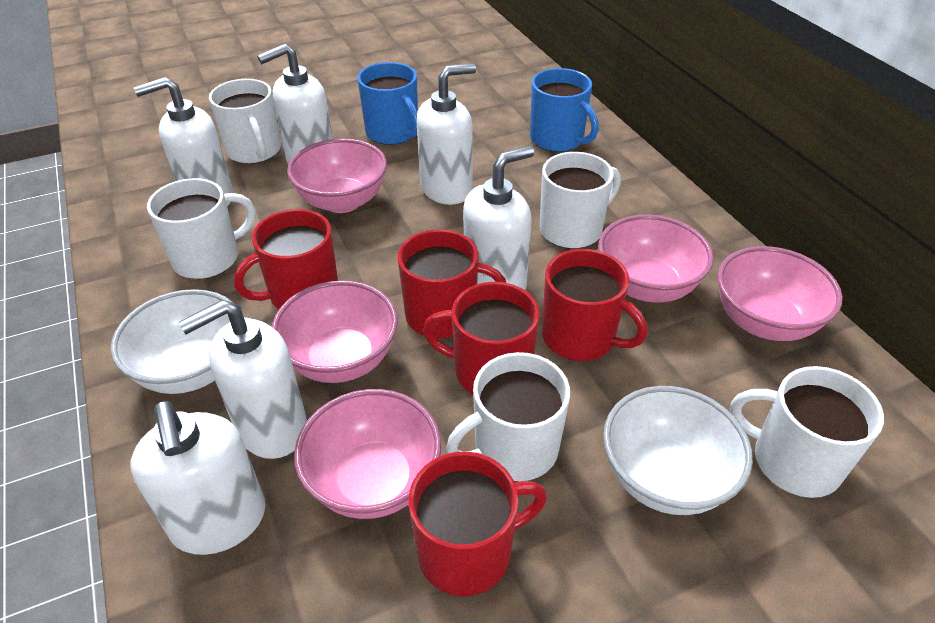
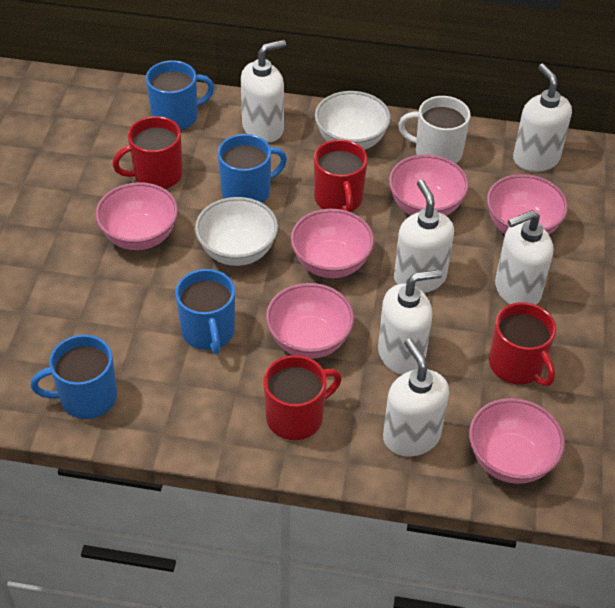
blue mug: [357,62,418,145] [530,68,599,152] = 2 -> [31,335,117,419] [146,60,214,131] [175,269,235,355] [218,134,287,203] = 4
pink bowl: [272,280,398,383] [287,138,387,213] [294,389,441,519] [598,215,714,303] [717,246,843,341] = 5 -> [95,182,178,250] [266,283,354,359] [291,209,374,278] [389,154,469,216] [469,398,565,484] [487,174,568,235] = 6
red mug: [234,209,338,309] [398,229,506,339] [408,451,547,596] [423,282,539,394] [542,249,648,361] = 5 -> [113,116,183,189] [263,355,342,440] [314,139,368,212] [489,302,556,386] = 4
white mug: [147,178,255,279] [209,79,281,164] [446,352,570,481] [540,152,621,249] [730,366,884,498] = 5 -> [398,96,471,163] = 1

